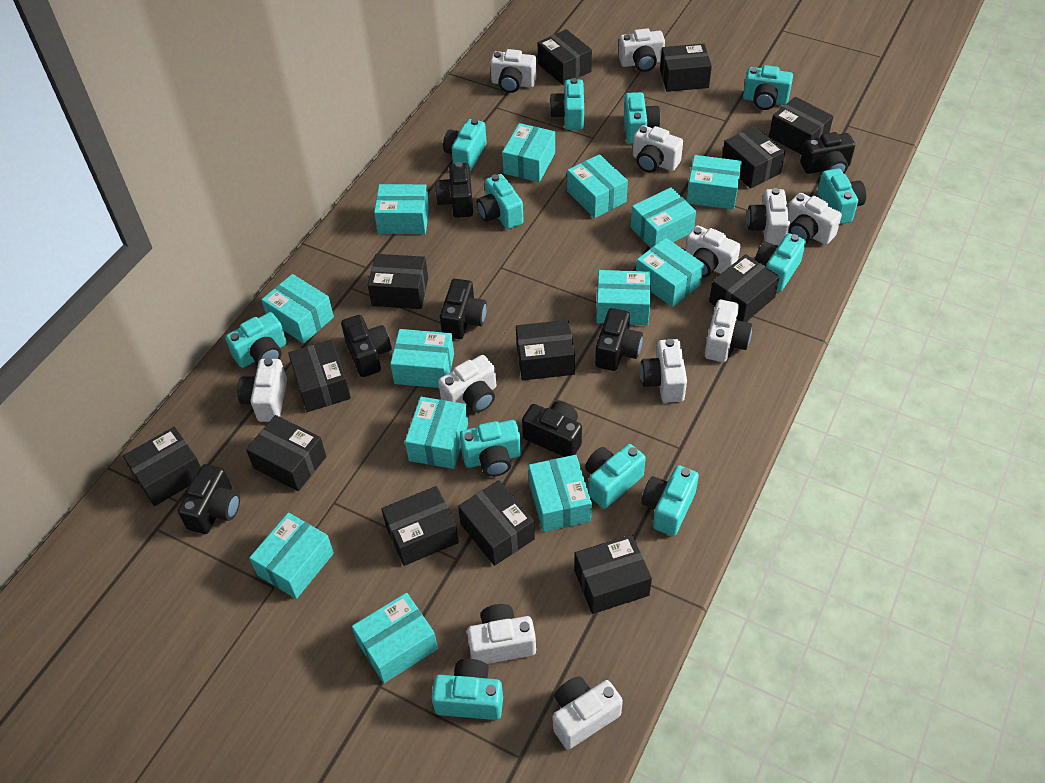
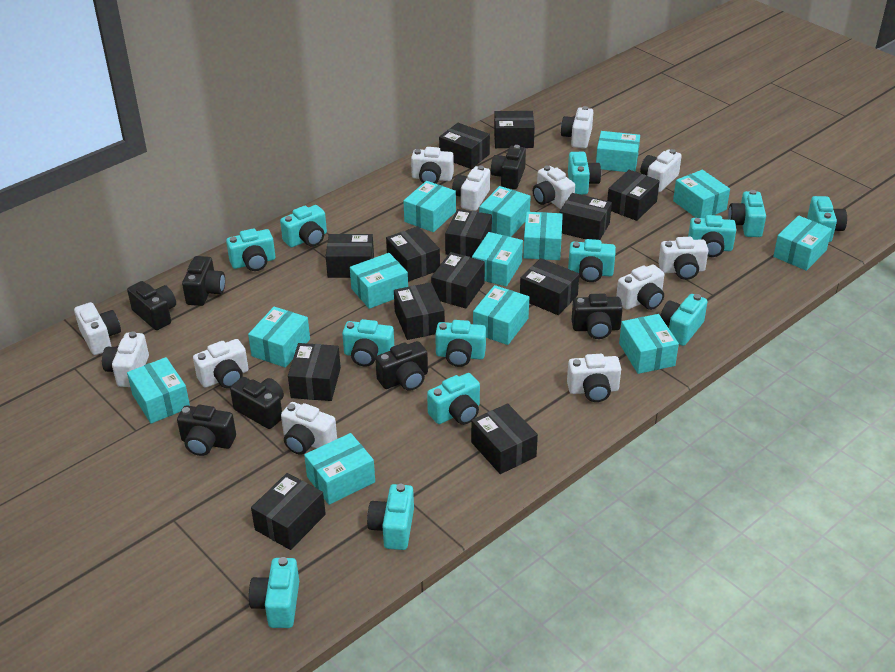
turquoise camera: [225,312,287,368] [432,659,503,720] [443,118,487,171] [460,420,521,477] [477,174,524,229] [549,78,584,130] [585,444,646,509] [624,92,661,144] [642,465,699,536] [743,65,793,110] [755,233,806,292] [817,168,866,224] = 12 -> [226,228,275,271] [249,557,299,628] [280,205,327,247] [342,319,394,367] [367,484,414,550] [427,373,480,425] [435,320,486,367] [568,152,601,195] [568,239,616,282] [660,294,708,346] [688,215,736,257] [728,190,766,237] [807,196,847,242] = 13

